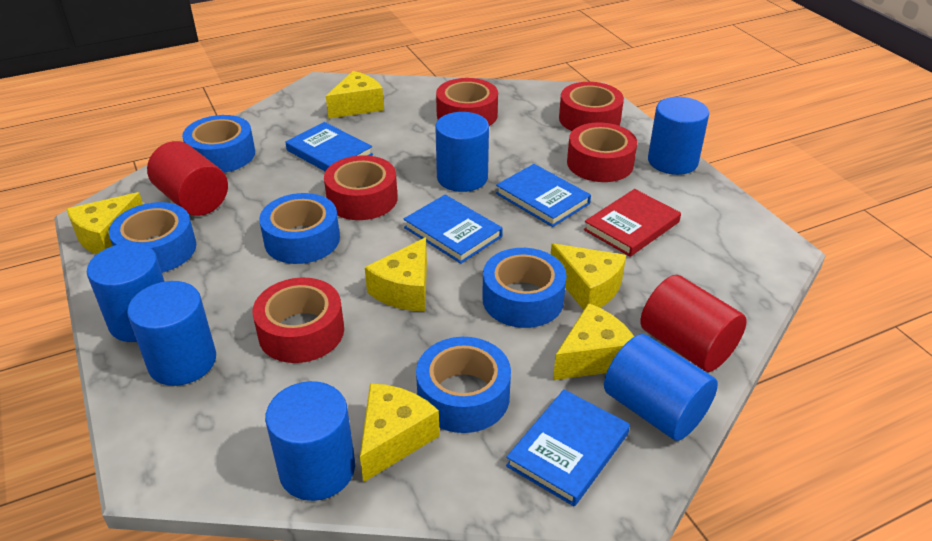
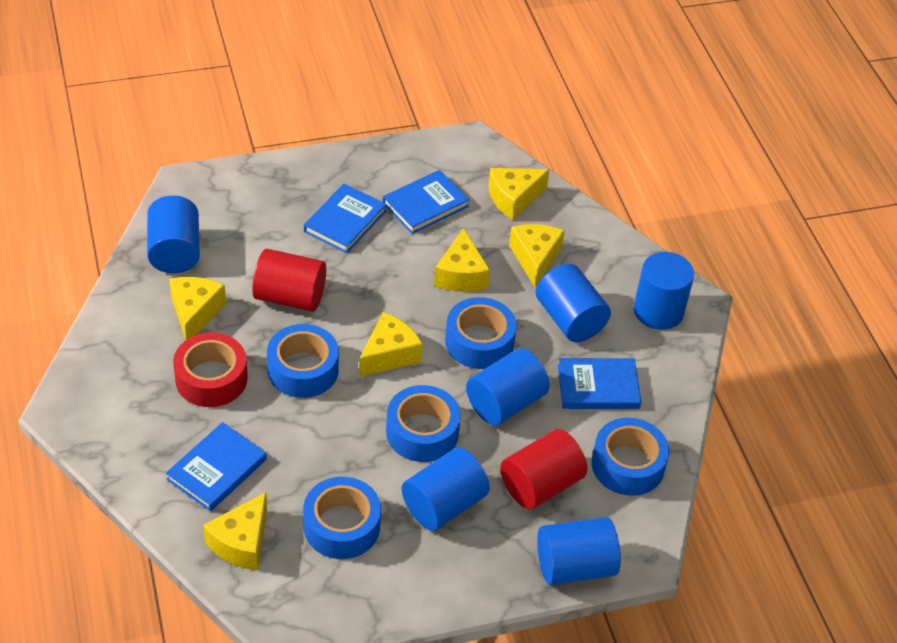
red book: [584,189,681,257] = 1 -> none = 0
red tape: [252,278,344,363] [324,155,398,220] [436,78,498,126] [559,82,624,131] [567,123,637,182] = 5 -> [173,333,248,407] = 1

